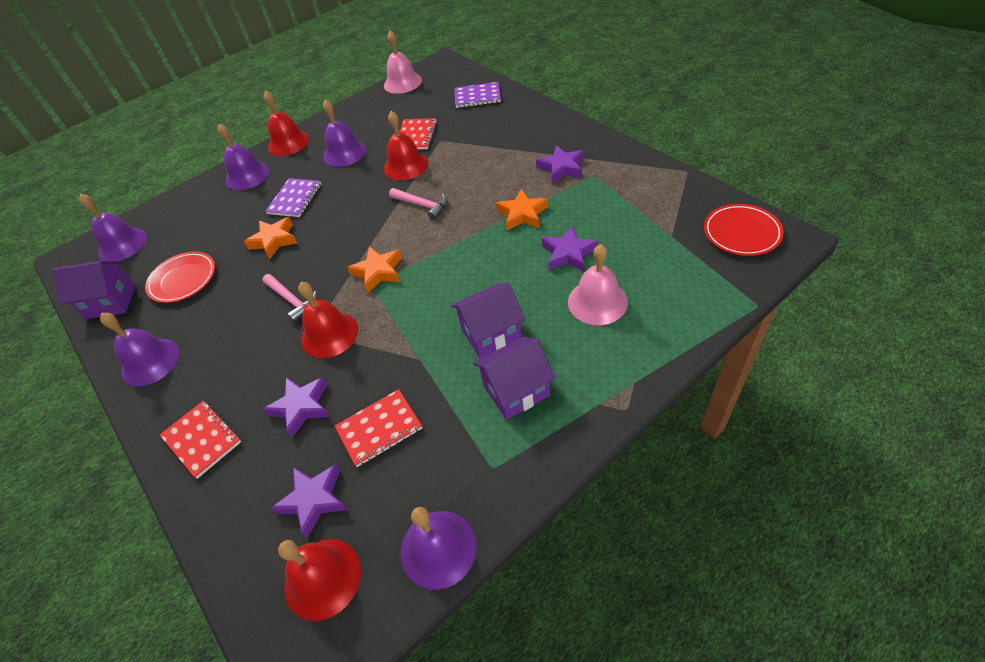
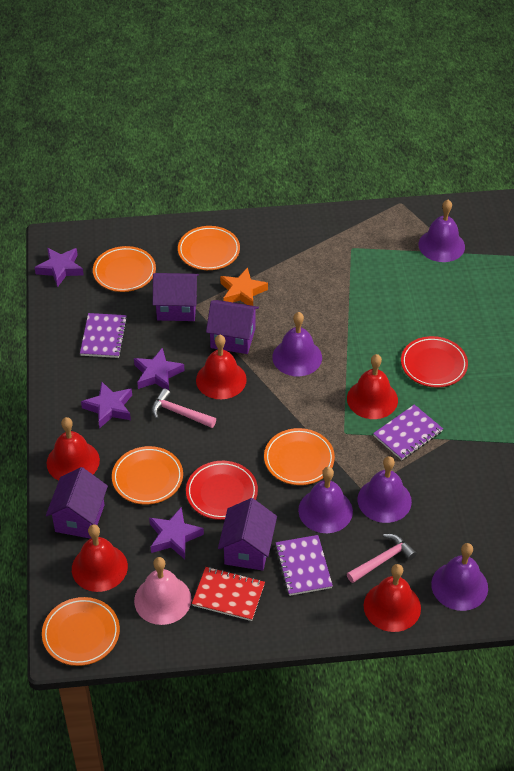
orange plate: none = 0 -> [42,597,120,666] [93,246,156,292] [112,446,183,505] [178,226,240,270] [264,428,335,485] = 5
orange star: [244,217,297,259] [347,246,402,293] [496,189,548,230] = 3 -> [220,267,268,306] = 1
pink bell: [384,31,422,94] [568,244,628,325] = 2 -> [134,557,191,625] = 1
purple house: [52,261,136,319] [451,282,525,359] [473,337,556,420] = 3 -> [46,467,108,539] [153,273,199,321] [206,300,259,354] [218,498,277,571] = 4
purple notebook: [265,178,321,217] [454,82,501,108] = 2 -> [80,313,127,358] [275,535,333,596] [373,404,443,460] = 3
red bell: [264,90,310,156] [278,539,361,621] [298,282,358,358] [384,111,429,180] = 4 -> [47,417,100,481] [72,524,128,592] [196,335,247,399] [347,354,398,419] [364,564,421,632] = 5
red notebook: [160,400,241,479] [335,389,422,467] [399,118,437,149] = 3 -> [192,567,265,621] = 1

